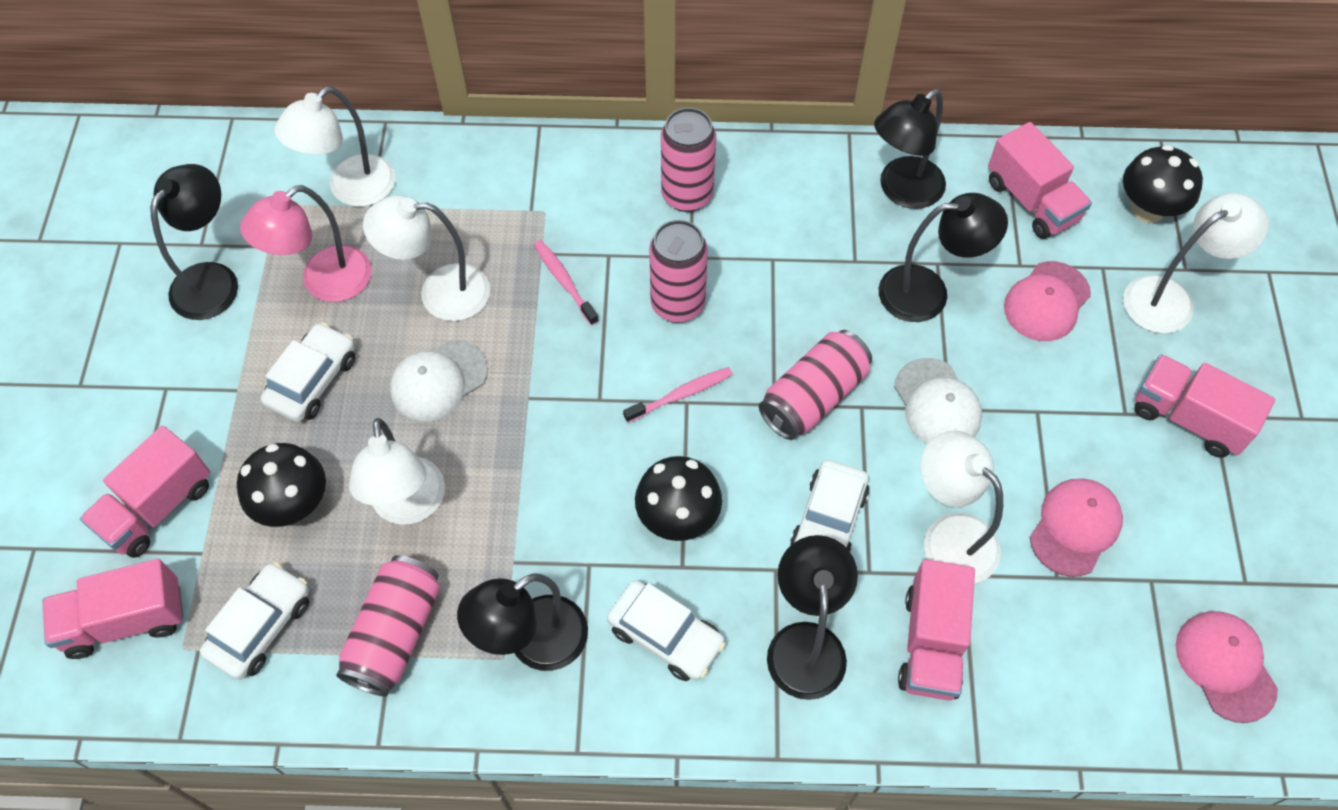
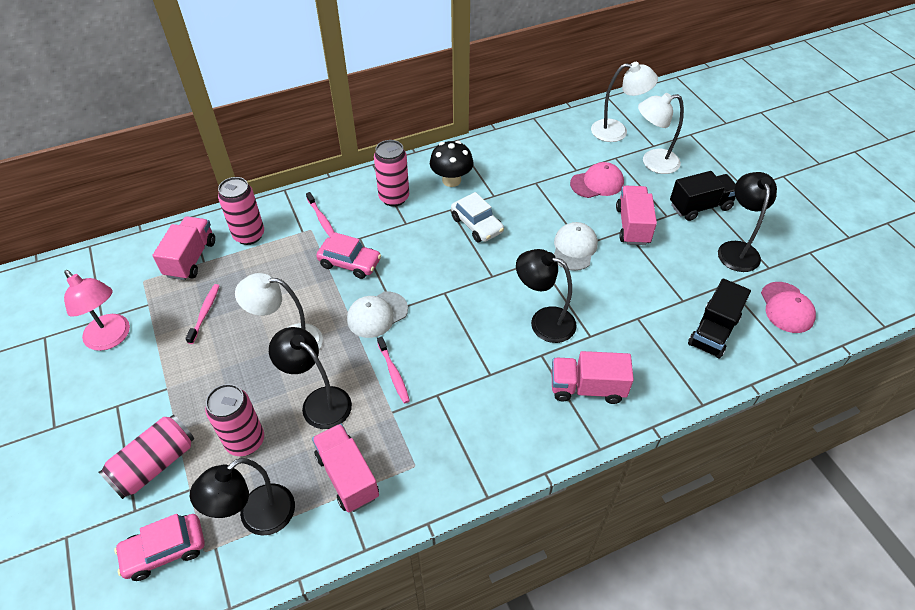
black lamp: [150,164,238,320] [457,573,588,671] [767,535,858,700] [874,89,946,209] [879,193,1008,322] = 5 -> [190,458,295,536] [269,327,352,429] [516,249,577,343] [718,172,777,272] = 4
black mushroom: [237,443,326,527] [635,456,722,541] [1123,145,1203,223] = 3 -> [430,141,473,187] = 1
black truck: none = 0 -> [670,171,736,221] [688,279,751,358] = 2
pink cap: [1004,261,1091,341] [1030,478,1123,577] [1176,611,1278,723] = 3 -> [570,162,624,198] [761,282,816,333] = 2
pink car: none = 0 -> [114,514,205,581] [316,232,381,279] = 2
pink toothbrush: [534,240,599,325] [623,367,733,423] = 2 -> [185,284,220,344] [306,192,334,238] [377,336,410,403] = 3
pink truck: [42,559,183,659] [80,426,211,558] [898,559,975,701] [988,122,1092,239] [1135,354,1275,458] = 5 -> [153,216,215,280] [312,424,379,513] [551,351,634,404] [616,186,657,245] = 4
white car: [200,562,309,680] [261,323,355,422] [607,580,726,681] [790,460,870,552] = 4 -> [451,192,504,243] = 1
white lamp: [274,87,396,207] [349,418,445,525] [363,195,490,321] [920,431,1003,584] [1124,193,1269,334] = 5 -> [235,273,323,349] [591,62,658,142] [638,93,684,174] = 3

